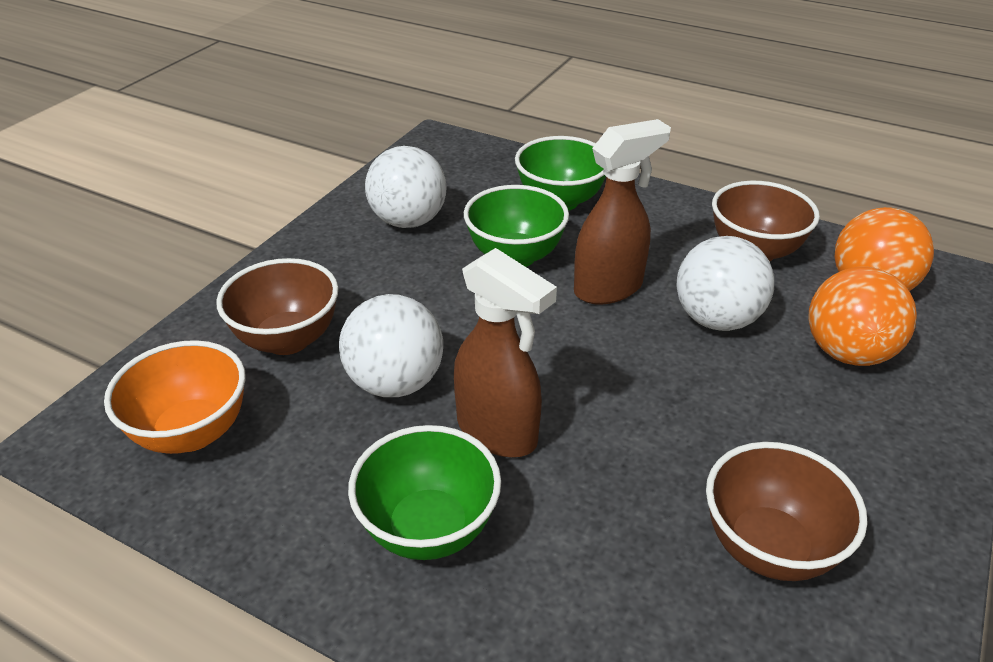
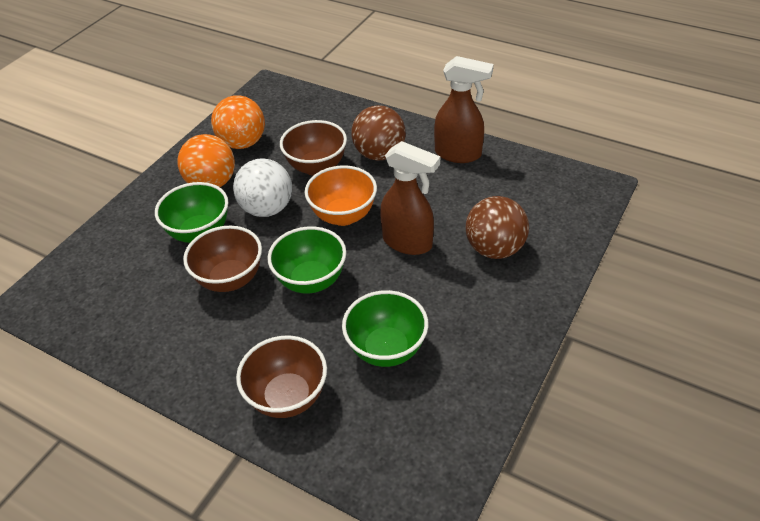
brown ball: none = 0 -> [351,105,406,161] [466,196,529,259] = 2
white ball: [339,294,443,397] [365,146,446,228] [676,236,774,331] = 3 -> [233,158,292,217] = 1

